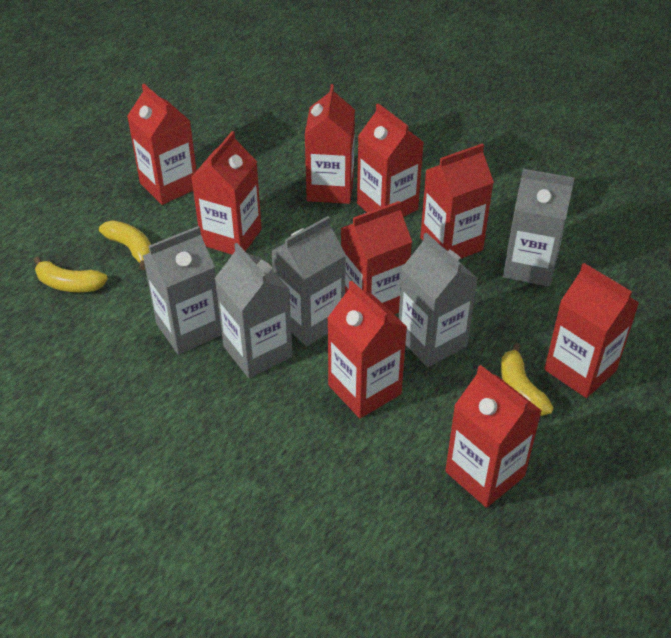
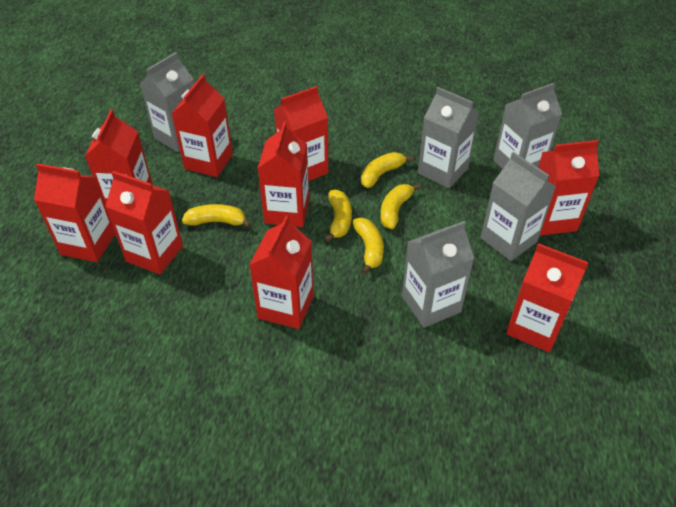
yellow banana: [33,256,108,292] [99,220,151,270] [501,343,554,416] = 3 -> [182,204,251,228] [325,190,352,242] [353,218,384,274] [361,152,413,188] [380,184,420,229] = 5

